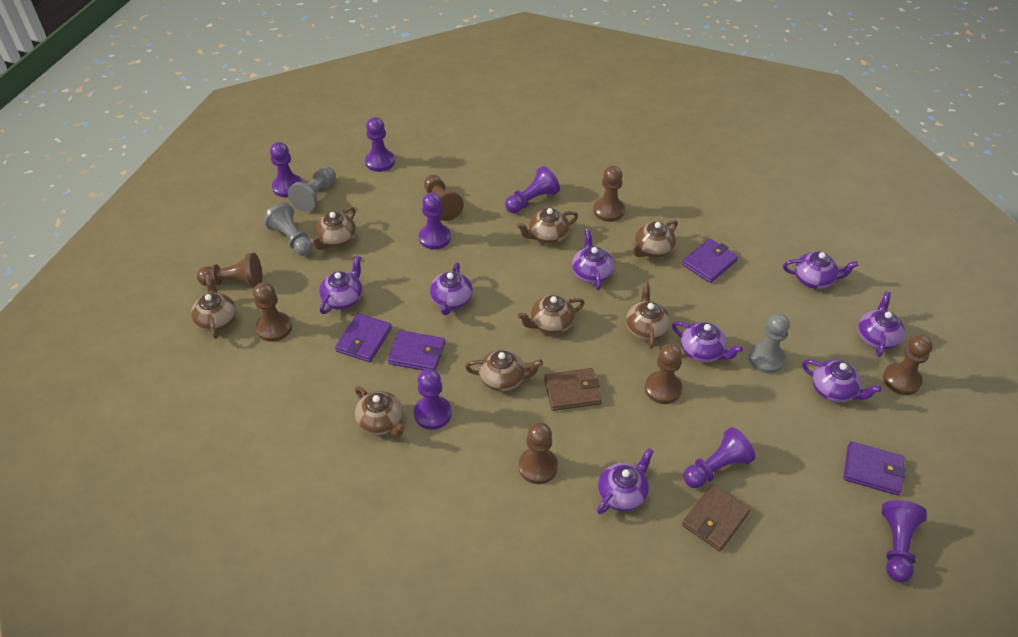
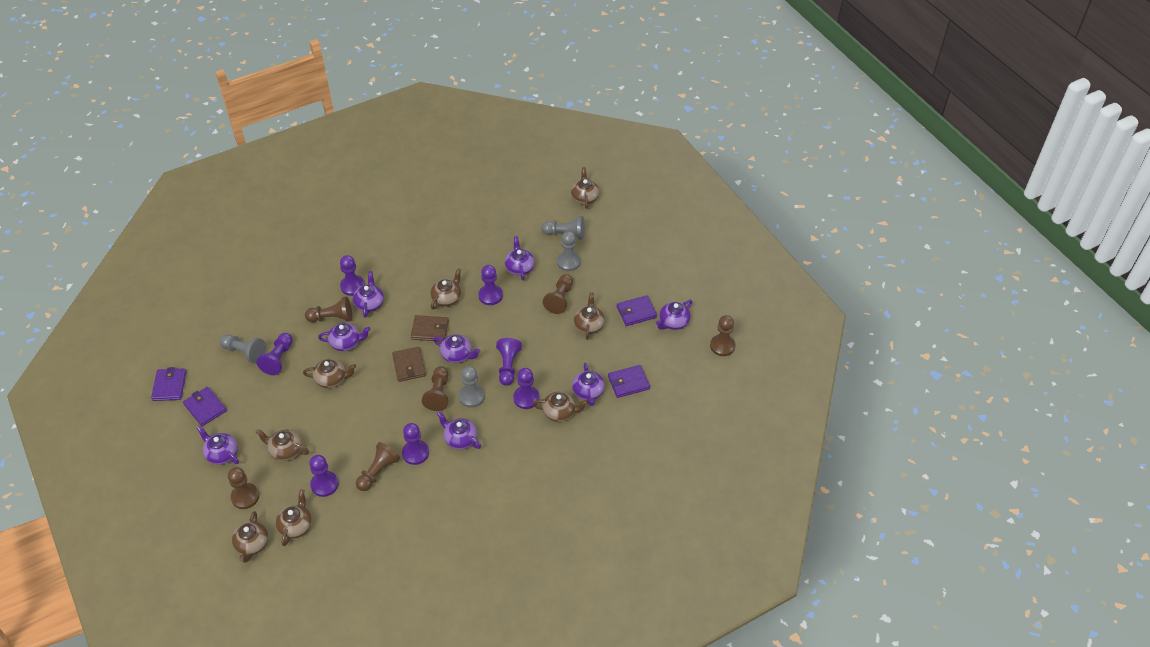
brown pawn: [197,253,262,287] [253,282,292,342] [424,175,464,221] [519,422,558,484] [593,166,625,222] [645,344,682,404] [883,335,933,395] = 7 -> [228,467,259,509] [305,297,352,322] [356,442,400,491] [422,366,448,411] [543,274,573,314] [710,315,736,356] = 6
grey pawn: [263,202,313,256] [288,166,336,212] [748,313,790,373] = 3 -> [220,334,266,363] [459,366,485,408] [541,216,585,240] [557,231,581,271] = 4

